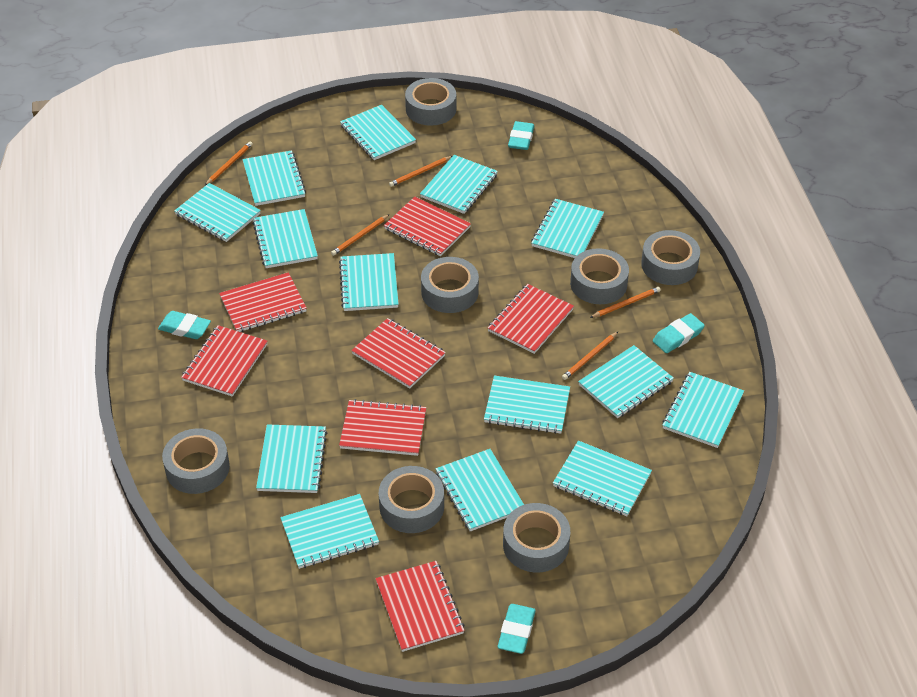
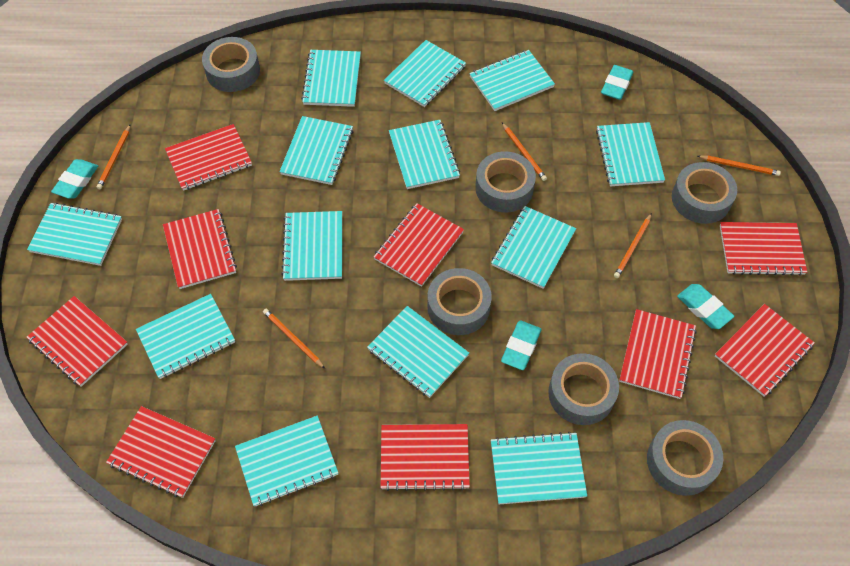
grey tape: [162,428,230,494] [379,466,444,533] [405,78,456,126] [421,257,479,313] [503,503,570,572] [570,248,629,304] [641,230,700,285] = 7 -> [202,37,260,92] [428,268,492,335] [475,151,536,212] [548,353,619,425] [647,420,723,496] [672,162,737,224] = 6
red notebook: [181,325,268,397] [219,272,307,332] [339,399,426,456] [351,318,446,389] [375,561,465,652] [384,197,471,256] [488,284,574,354] = 7 -> [26,296,128,387] [106,406,216,498] [163,209,237,289] [165,124,252,191] [374,203,464,287] [380,424,470,491] [619,309,697,399] [715,304,815,397] [720,222,807,276] = 9
turquoise notebook: [174,183,261,242] [242,150,306,206] [252,209,318,268] [256,424,327,493] [280,494,379,569] [339,253,399,311] [340,105,416,160] [420,155,498,214] [436,449,524,532] [484,376,570,434] [531,199,604,258] [553,441,652,516] [578,345,674,418] [662,372,744,448] = 14 -> [27,202,122,266] [136,294,235,379] [235,416,338,507] [279,116,353,185] [281,211,342,281] [301,50,361,107] [367,306,469,398] [384,40,466,107] [389,120,460,189] [469,50,555,111] [491,206,576,289] [491,432,587,504] [596,122,665,186] = 13

